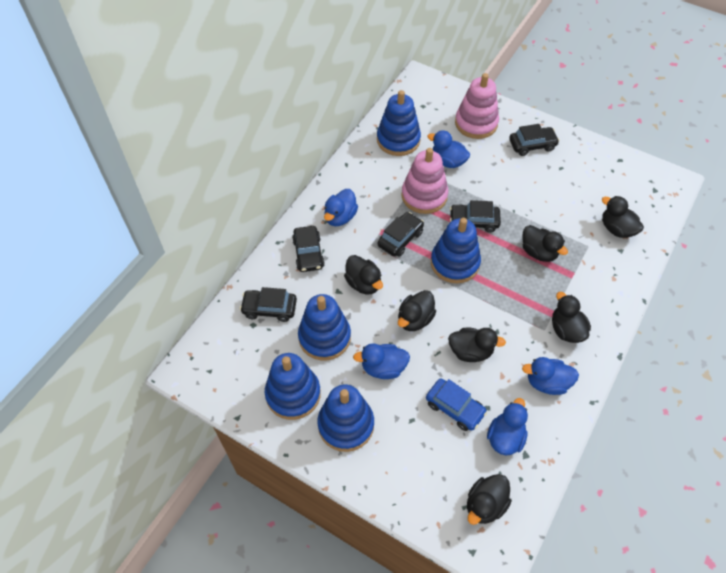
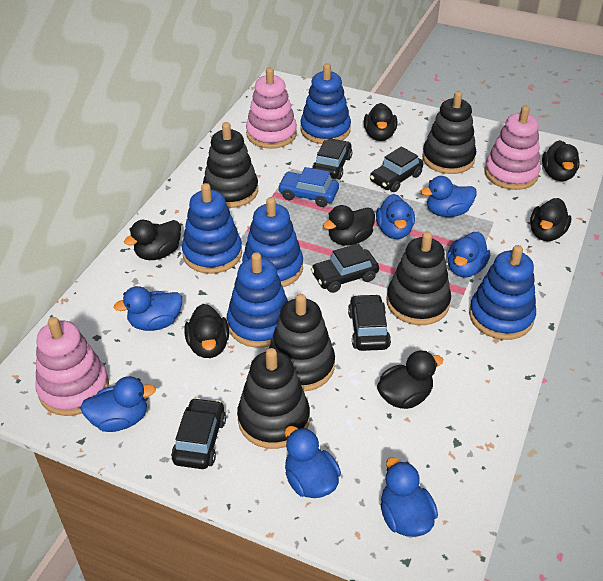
black stacking toy: none = 0 -> [203,122,258,208] [237,348,310,449] [269,294,335,391] [386,231,451,325] [422,91,476,174] = 5
blue duck: [324,189,358,226] [353,343,410,379] [427,130,470,168] [487,398,528,455] [522,357,579,395] = 5 -> [80,376,156,432] [114,286,182,331] [285,426,341,498] [376,194,415,239] [381,457,438,537] [420,176,477,217] [447,232,490,277] = 7
pink stacking toy: [401,148,448,214] [455,73,499,139] = 2 -> [36,317,109,416] [246,67,297,149] [484,105,541,190] = 3

